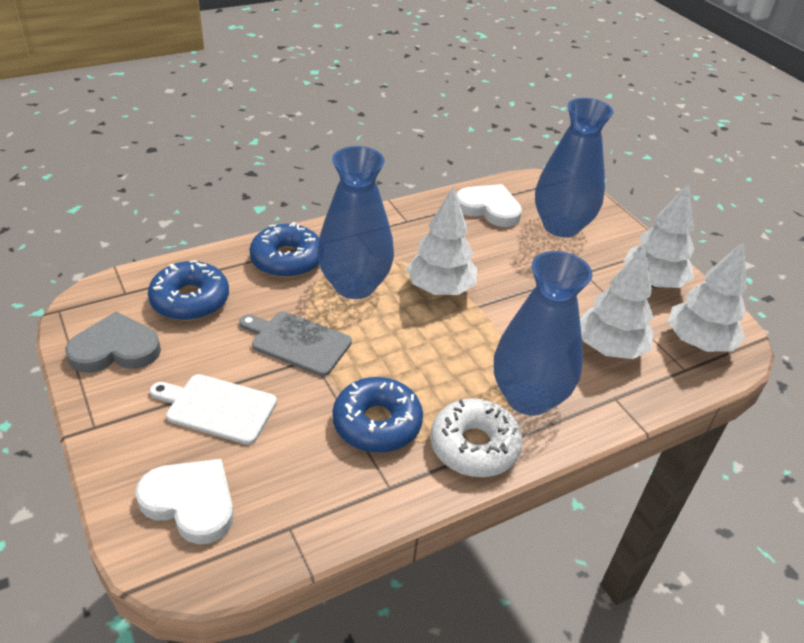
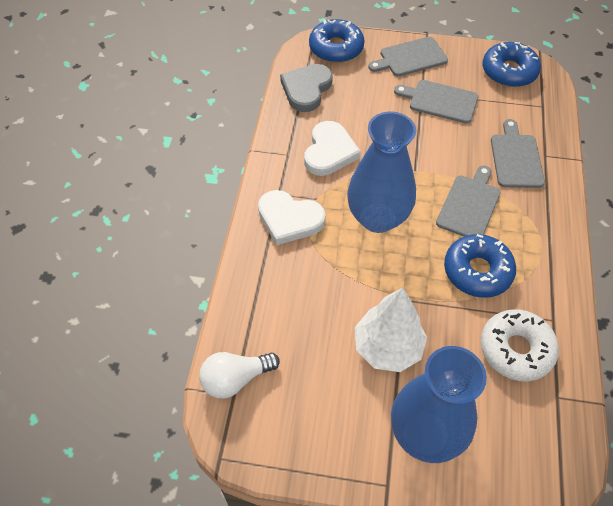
blue vase: [317,146,394,299] [494,251,592,416] [535,98,614,237] = 3 -> [347,112,416,233] [391,346,487,463] = 2
grey cutting board: [239,312,352,376] = 1 -> [368,37,448,76] [394,80,479,123] [436,165,501,237] [491,119,545,188] = 4
white cutting board: [150,374,277,445] = 1 -> none = 0
white light bulb: none = 0 -> [199,352,280,399] = 1
white tree: [406,187,477,295] [580,246,654,359] [624,184,694,288] [668,241,747,352] = 4 -> [355,288,427,372] = 1

